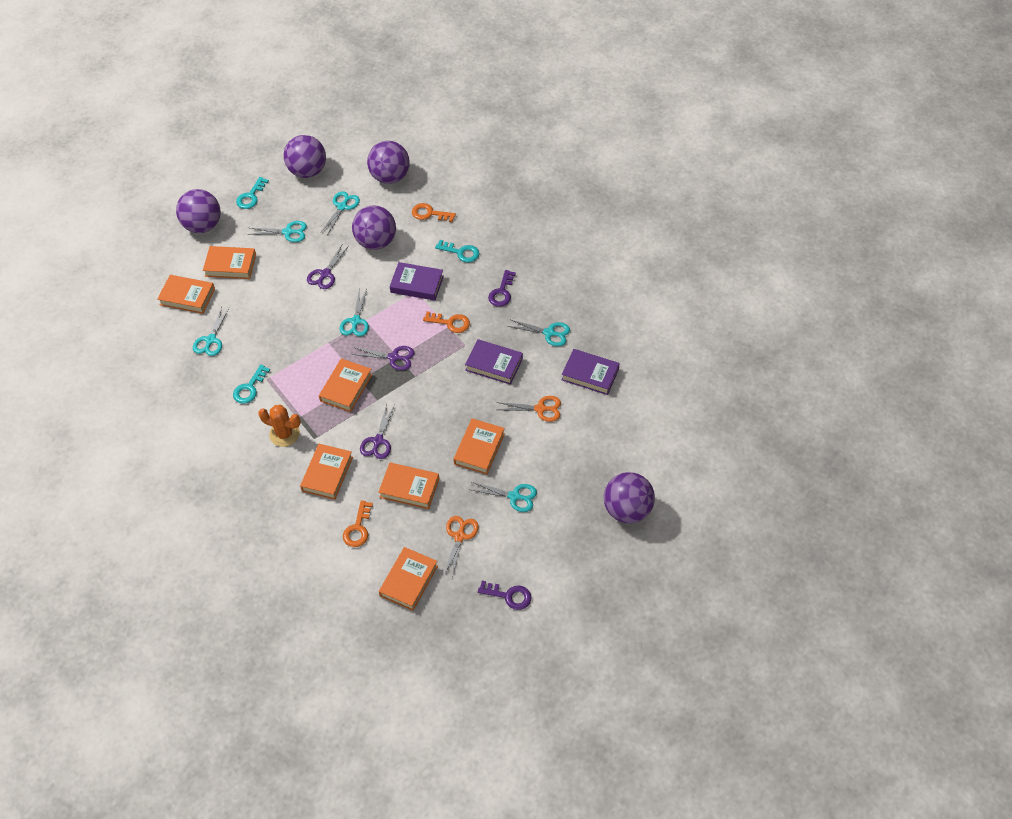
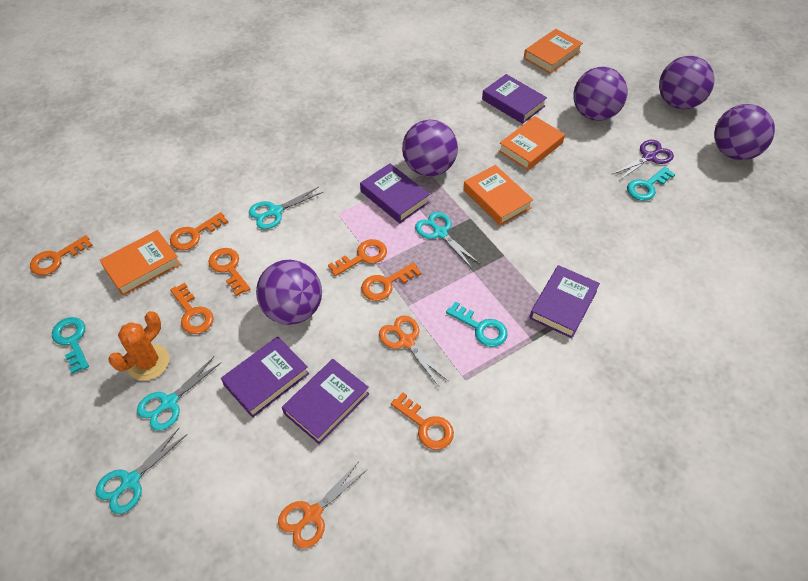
orange book: [157,275,215,314] [203,246,256,279] [300,444,353,500] [319,358,372,412] [378,462,439,509] [379,547,438,611] [454,418,505,475] = 7 -> [100,230,181,296] [463,165,533,226] [498,116,565,171] [524,29,583,74] = 4
orange key: [343,500,373,547] [412,203,456,222] [423,311,470,333] = 3 -> [30,235,93,275] [170,212,228,250] [170,283,214,334] [208,248,250,296] [328,239,387,276] [361,262,422,301] [391,392,454,450] = 7
purple book: [390,262,444,301] [465,339,523,385] [562,349,620,395] = 3 -> [221,336,309,418] [282,359,369,445] [360,163,430,223] [482,74,547,124] [529,265,600,338] = 5
purple key: [478,581,531,610] [488,270,516,307] = 2 -> none = 0
purple scissors: [307,245,349,289] [351,346,414,371] [360,404,395,459] = 3 -> [613,140,674,181] = 1
turquoise scissors: [193,307,229,356] [248,221,307,242] [321,191,360,235] [340,288,369,337] [472,482,537,512] [508,320,570,347] = 6 -> [96,428,186,514] [137,357,222,431] [249,187,323,229] [415,212,480,268] = 4

